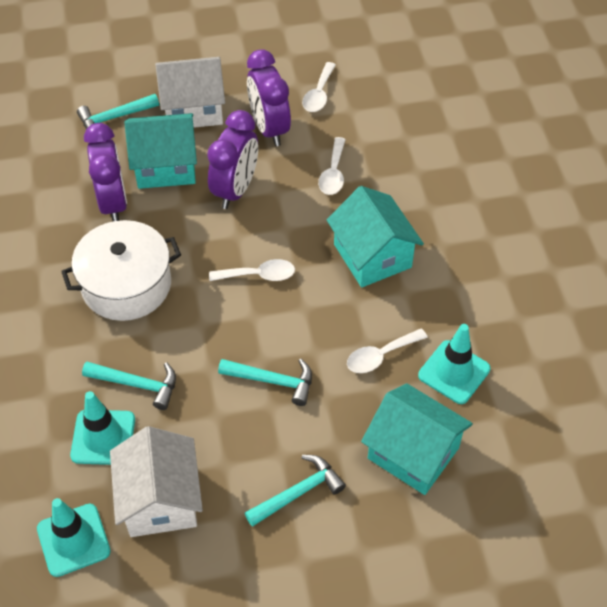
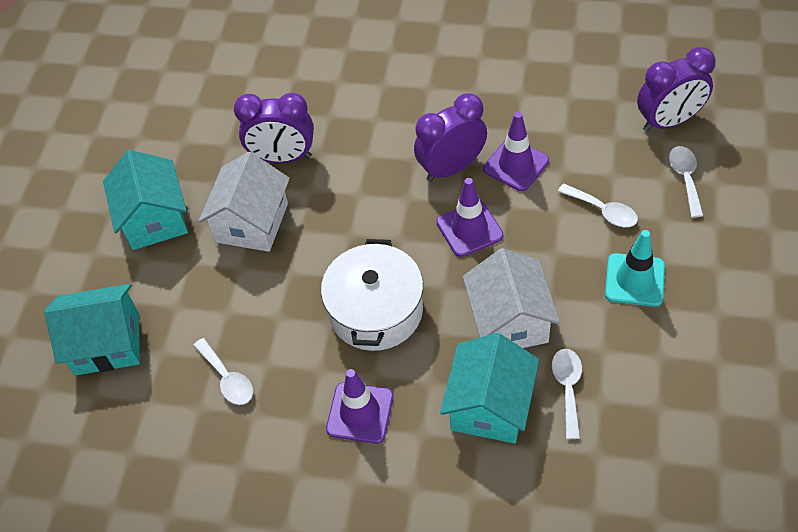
purple traffic cone: none = 0 -> [326,369,393,444] [436,178,504,257] [483,112,549,191] = 3
turquoise hammer: [77,94,159,129] [82,362,176,410] [218,359,312,406] [245,455,346,527] = 4 -> none = 0
turquoise traffic cone: [37,498,111,577] [70,391,135,465] [418,324,491,404] = 3 -> [605,230,665,307] = 1

